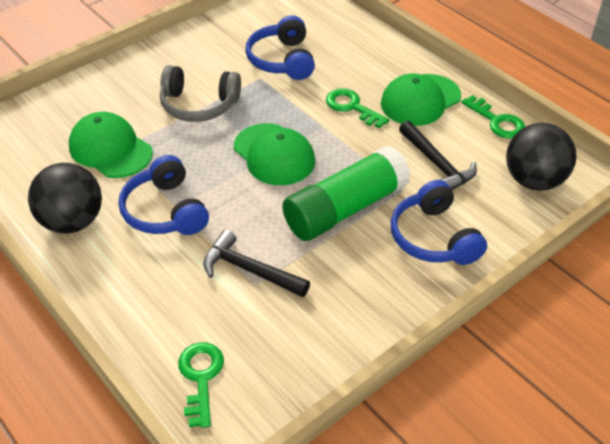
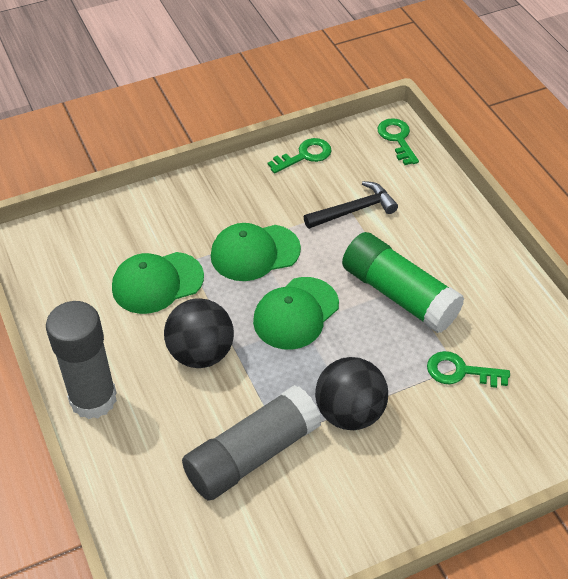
black hammer: [203,230,310,297] [399,121,477,190] = 2 -> [304,181,398,229] = 1
blue headphones: [118,155,209,235] [246,15,315,80] [391,180,487,265] = 3 -> none = 0
grey glue stick: none = 0 -> [46,301,117,419] [182,385,322,501] = 2
grey headphones: [160,65,241,122] = 1 -> none = 0

